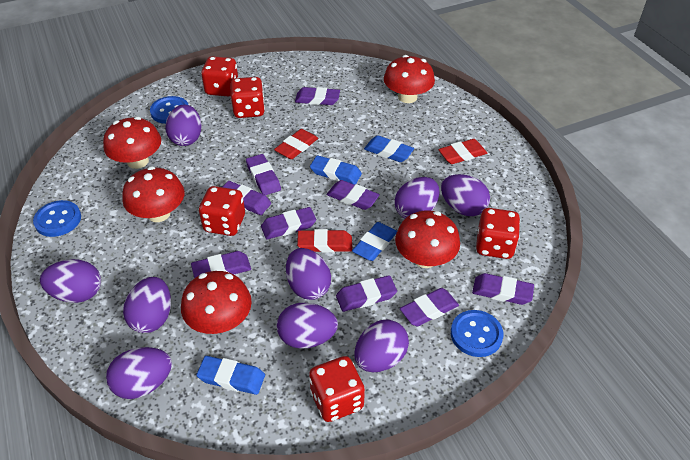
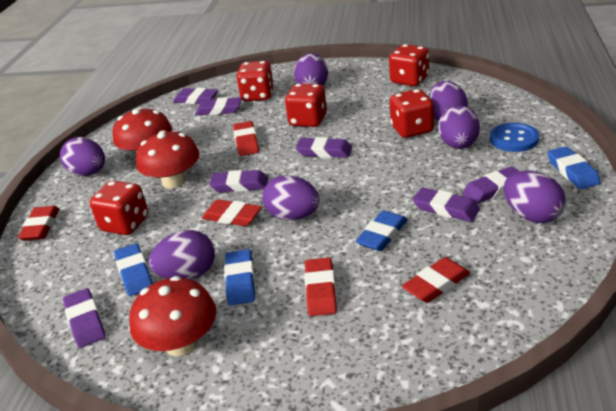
blue button: [33,200,81,237] [150,96,188,124] [451,310,503,357] = 3 -> [490,123,539,152] = 1
purple egg: [40,259,101,303] [106,347,172,399] [123,277,171,333] [165,105,202,146] [277,303,338,349] [286,248,331,300] [355,320,409,372] [395,177,439,219] [441,174,490,216] = 9 -> [60,137,105,176] [149,230,215,279] [262,175,320,221] [294,53,328,85] [428,81,468,121] [438,105,480,149] [504,171,566,223] = 7
purple eraser: [191,251,251,278] [223,181,271,215] [246,154,281,195] [261,207,316,239] [295,87,340,105] [327,180,380,210] [336,275,397,312] [400,288,459,327] [472,273,534,305] = 9 -> [63,288,106,348] [173,88,218,104] [195,97,242,115] [209,170,268,192] [296,137,352,158] [413,188,480,222] [462,166,519,204] = 7
red eraser: [274,129,318,159] [297,229,352,253] [438,139,487,164] = 3 -> [18,206,60,241] [202,199,262,226] [233,121,259,156] [305,257,337,316] [402,257,470,303] = 5
red mushroom: [103,117,161,169] [122,166,185,222] [181,271,252,334] [384,55,435,103] [395,211,460,268] = 5 -> [113,107,172,153] [129,276,217,356] [136,130,200,189] = 3

